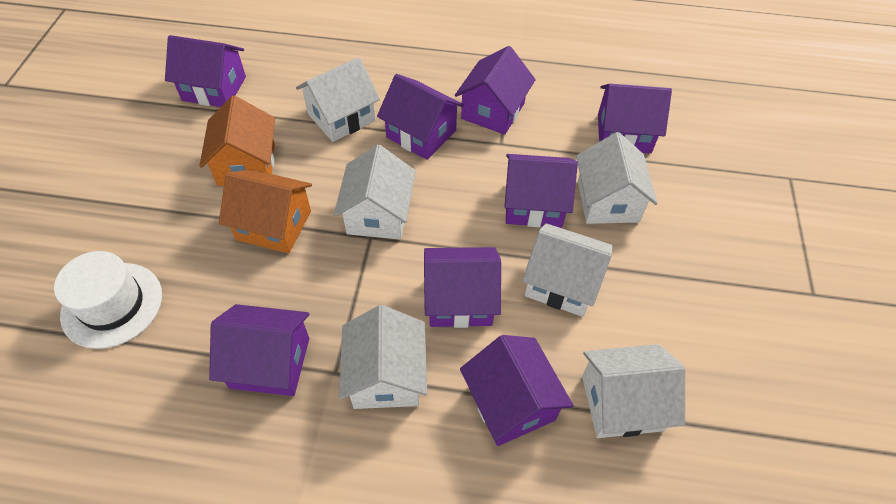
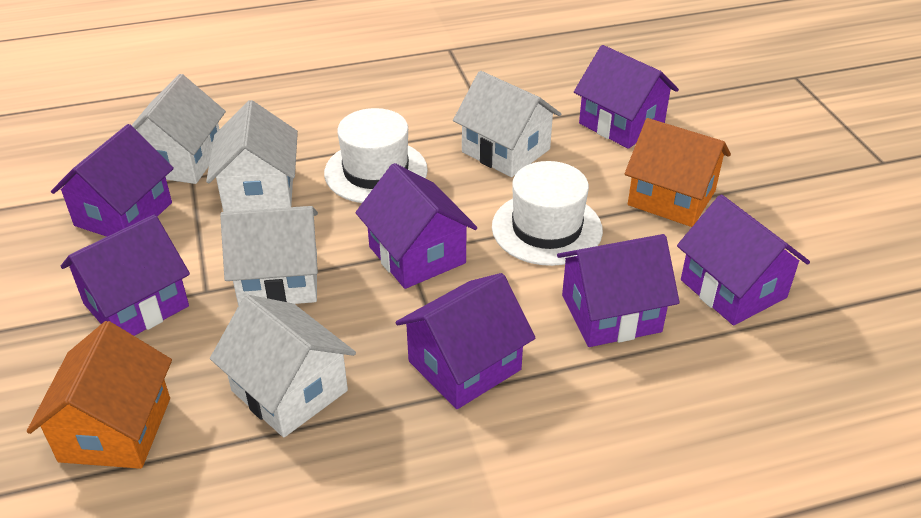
purple house: [165,35,246,107] [209,304,309,396] [377,74,464,160] [424,247,501,328] [455,46,536,135] [460,335,574,446] [504,154,578,228] [598,84,672,154] = 8 -> [51,124,174,237] [61,214,190,336] [355,163,477,289] [395,273,535,409] [557,234,680,347] [574,45,679,149] [677,195,810,325] = 7
white hat: [54,251,162,349] = 1 -> [324,108,428,203] [492,161,603,266] = 2
white house: [296,57,380,142] [334,145,416,239] [339,305,427,409] [522,223,613,317] [576,132,658,224] [582,344,685,438] = 6 -> [132,74,226,184] [206,100,298,212] [210,295,356,437] [220,206,318,306] [453,71,561,177] = 5

